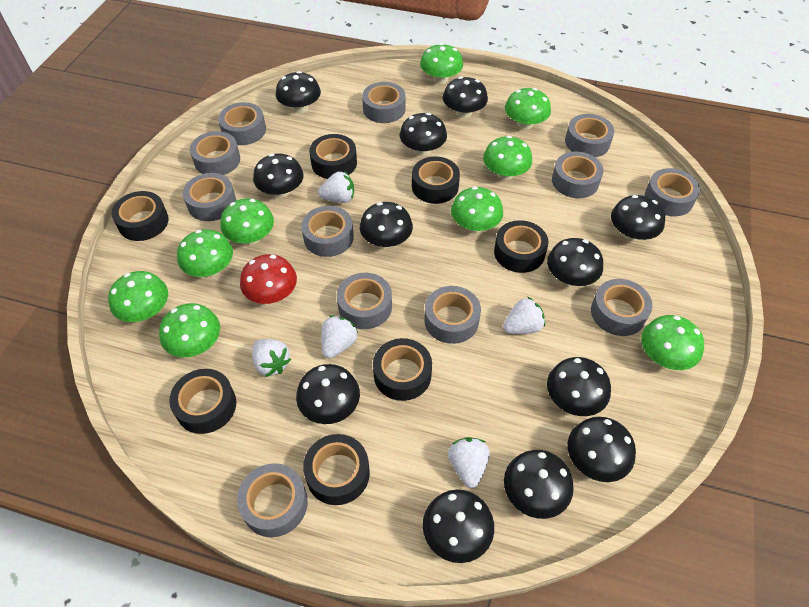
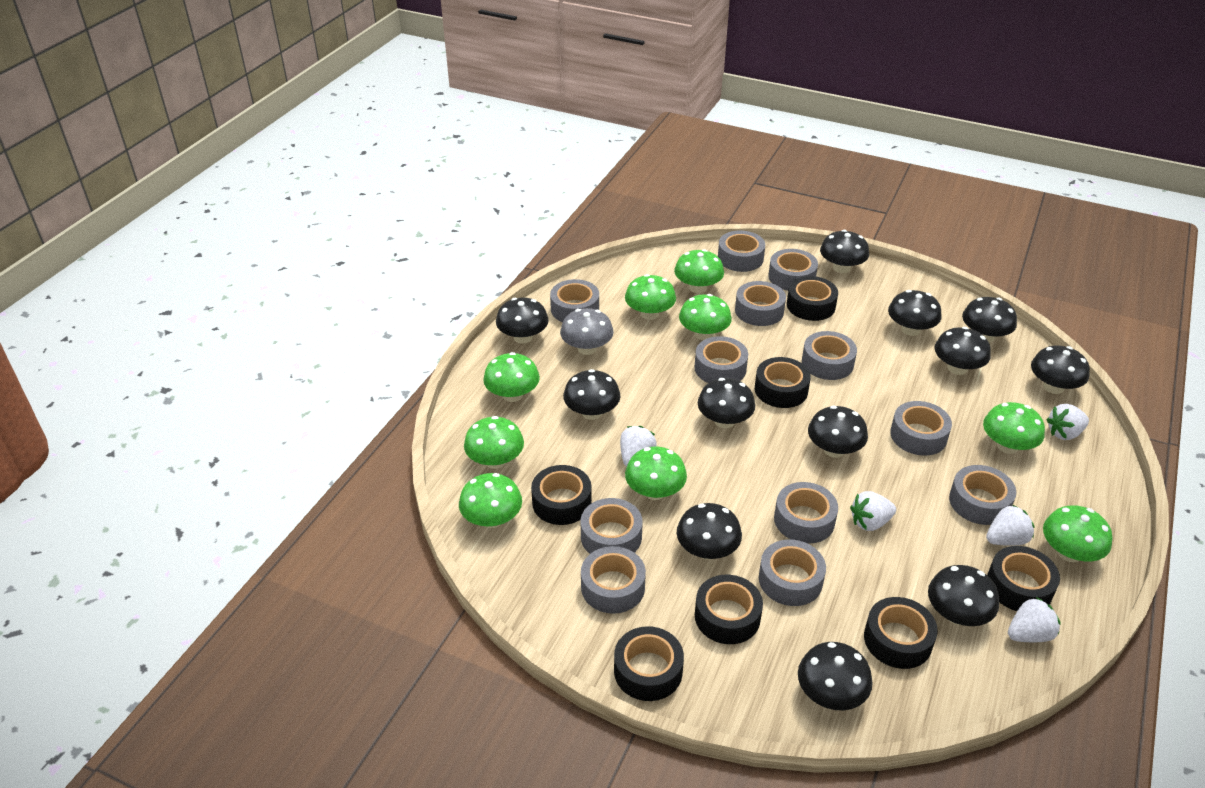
grey mushroom: none = 0 -> [560,308,614,355] = 1
red mushroom: [240,254,297,304] = 1 -> none = 0

